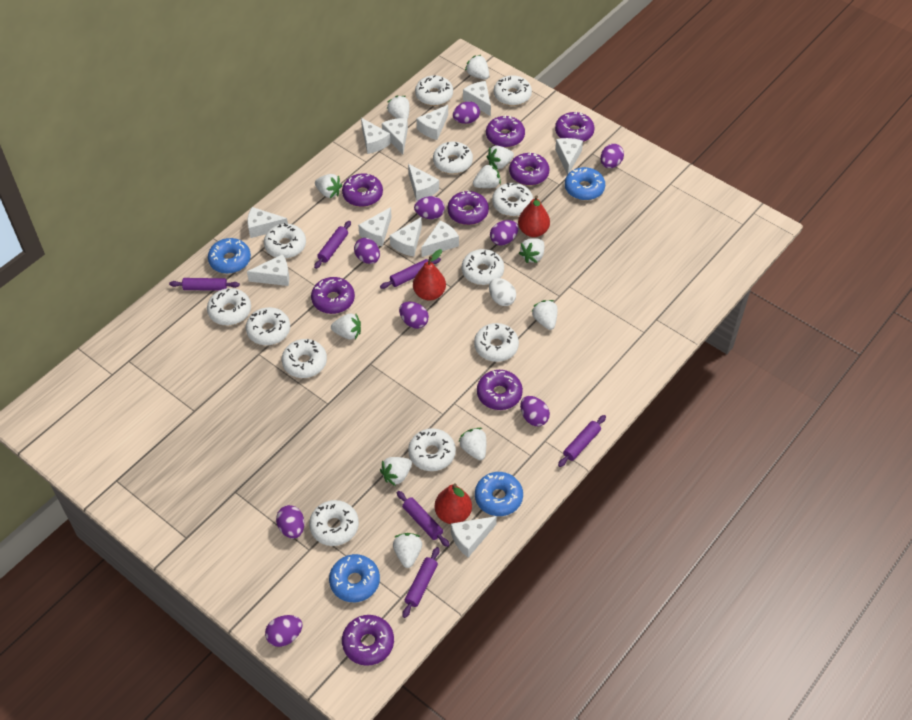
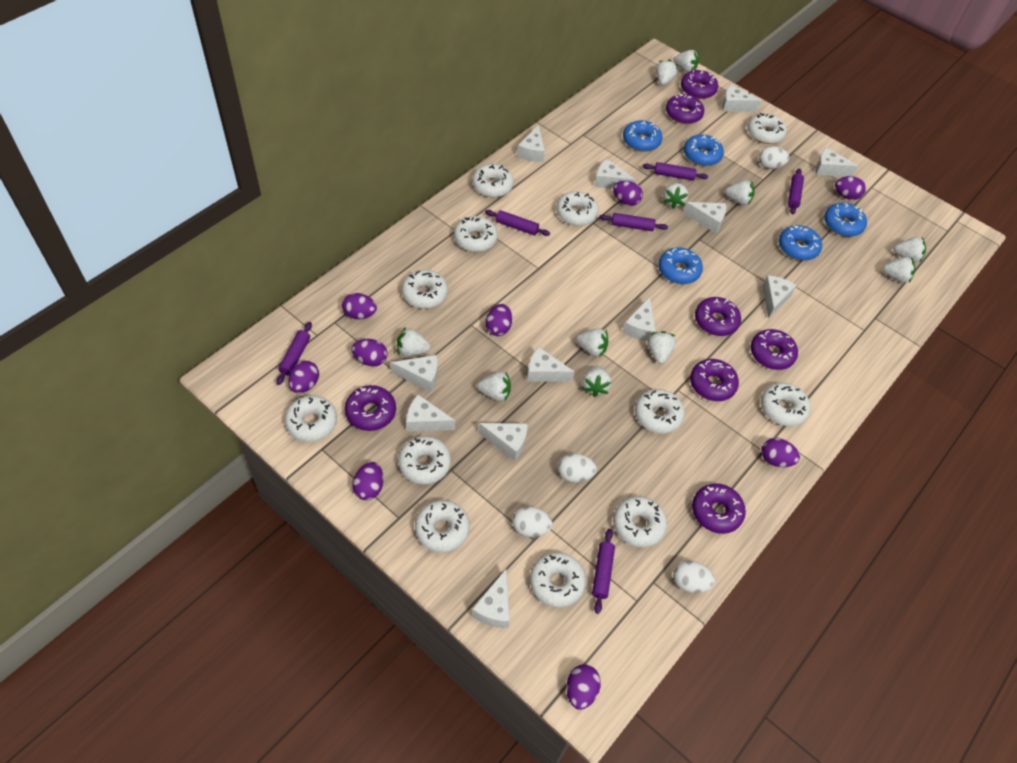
blue donut: [208,238,251,274] [329,554,380,602] [475,472,523,516] [565,167,605,200] = 4 -> [623,120,662,152] [658,247,703,284] [684,134,724,166] [779,225,822,261] [824,203,867,237] = 5
purple donut: [311,277,355,314] [342,173,383,207] [342,615,394,666] [448,190,489,225] [477,370,523,410] [486,115,525,147] [509,152,549,185] [555,112,594,142] = 8 -> [345,385,396,431] [666,94,704,124] [681,70,718,99] [690,359,739,401] [692,484,746,534] [695,297,741,336] [751,329,798,370] = 7
red pear: [413,249,446,300] [435,484,472,524] [518,195,550,237] = 3 -> none = 0
white egg: [489,278,516,306] = 1 -> [512,506,553,537] [558,453,597,483] [673,561,715,593] [759,146,789,169] = 4

